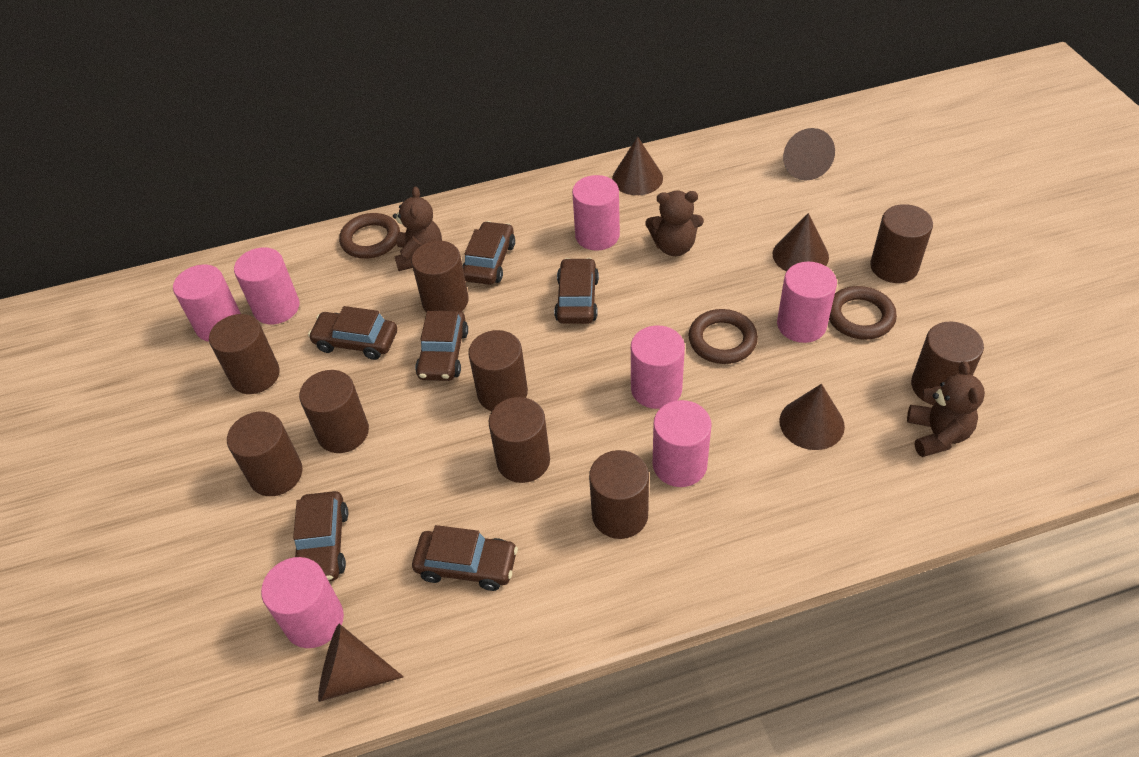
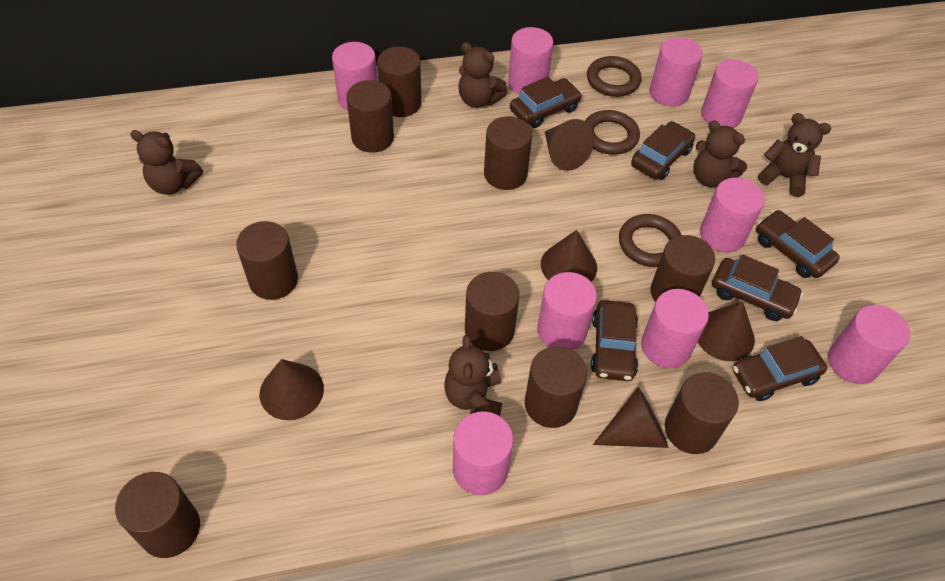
brown teddy bear: [393,187,442,271] [645,190,704,256] [907,361,985,457] = 3 -> [130,130,203,195] [444,334,502,416] [458,42,507,108] [693,121,747,187] [758,113,831,197] = 5
pink cylinder: [173,265,241,342] [234,247,299,324] [261,557,344,648] [572,175,620,251] [631,325,685,409] [653,400,712,487] [777,262,837,343] = 7 -> [332,42,377,111] [453,412,513,495] [508,27,553,94] [537,272,597,350] [641,289,709,368] [650,37,703,106] [700,178,765,253] [701,59,758,128] [828,305,910,384] = 9

